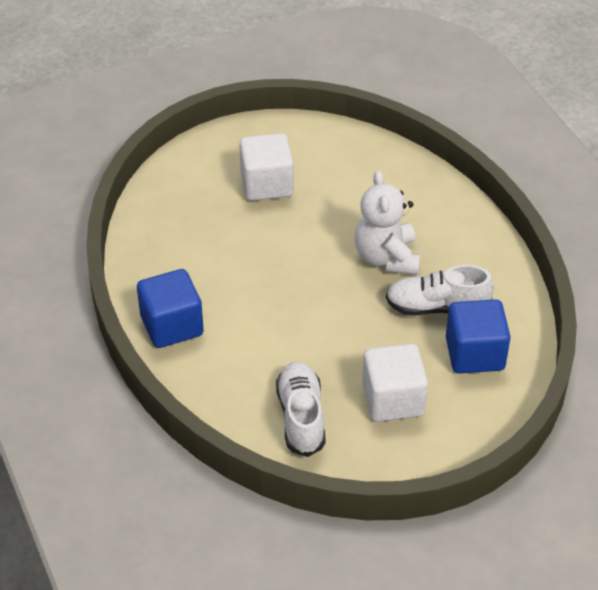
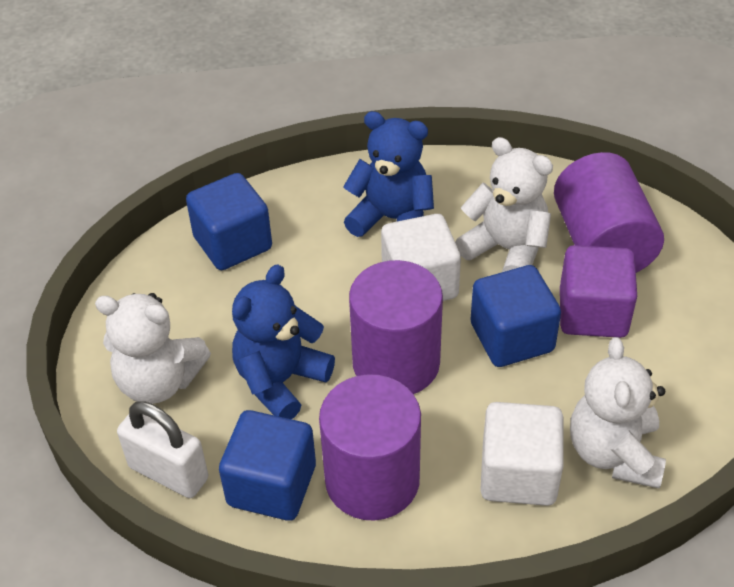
blue cube: [137,269,204,348] [446,299,511,373] = 2 -> [186,173,272,270] [219,410,316,521] [471,265,561,367] = 3
blue teddy bear: none = 0 -> [232,264,335,419] [343,111,434,237] = 2
purple cube: none = 0 -> [560,245,637,338] = 1
purple cylinder: none = 0 -> [319,374,421,520] [349,260,443,394] [554,152,664,273] = 3
white padlock: none = 0 -> [117,401,209,498] = 1
white shoe: [276,361,326,457] [386,265,494,315] = 2 -> none = 0
white teddy bear: [355,170,420,275] = 1 -> [95,293,211,404] [455,137,553,272] [570,337,666,488] = 3

